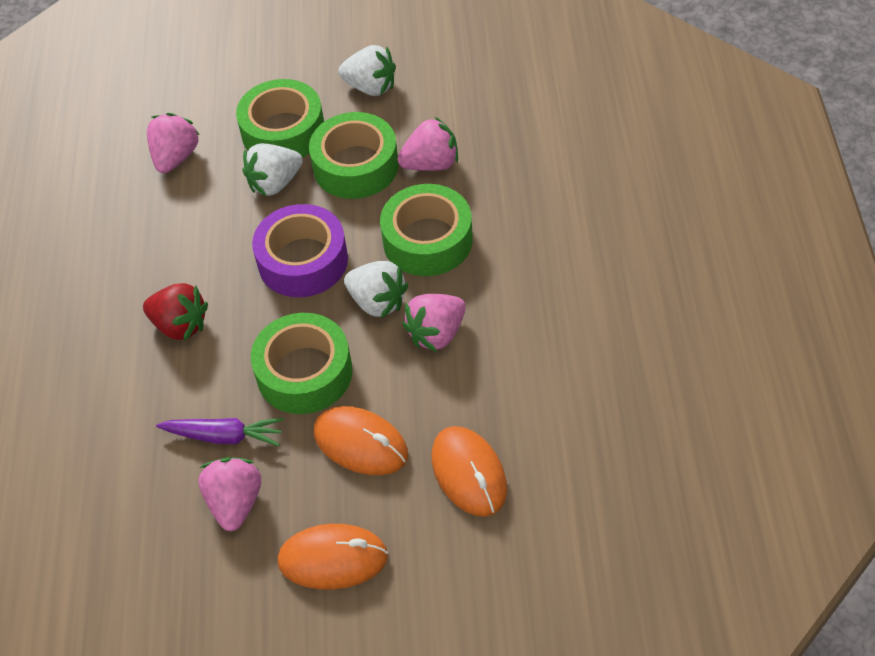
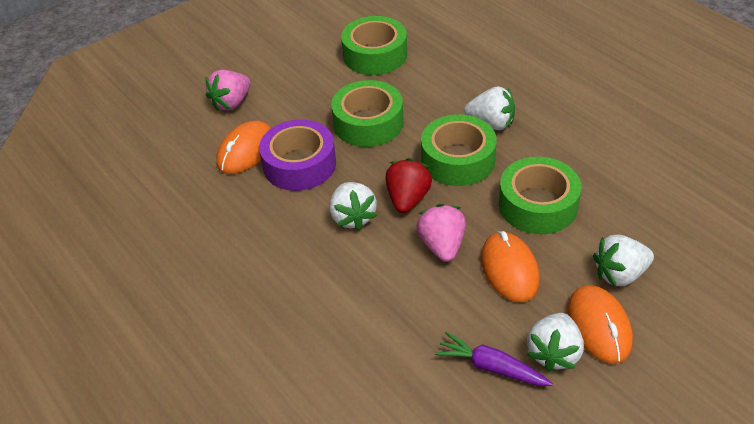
pink strawberry: [147,113,200,173] [198,457,261,531] [397,117,458,171] [402,294,466,352] = 4 -> [206,70,251,111] [416,204,466,262] = 2
white strawberry: [242,143,303,196] [338,45,396,96] [344,261,408,319] = 3 -> [330,182,377,231] [464,86,515,130] [527,313,584,372] [593,235,654,287] = 4

